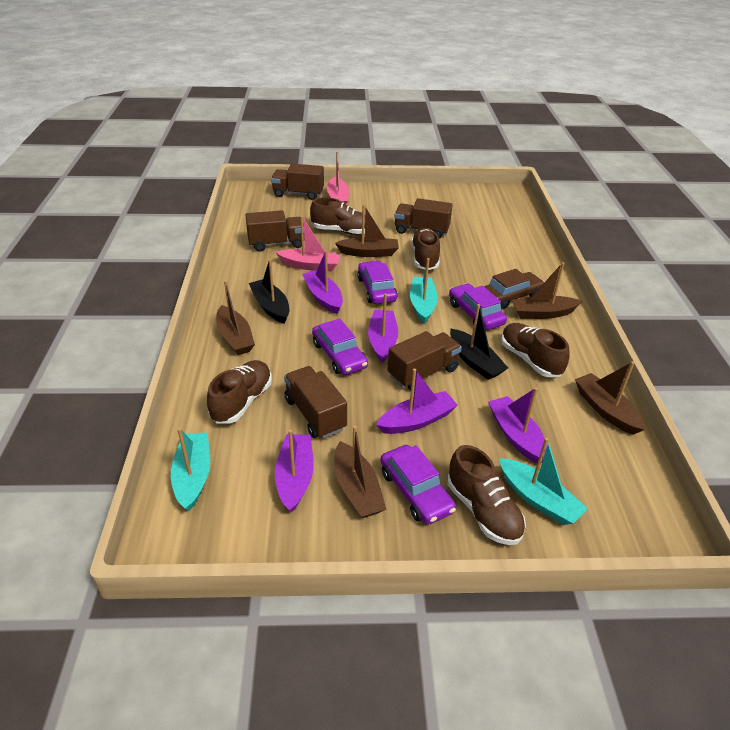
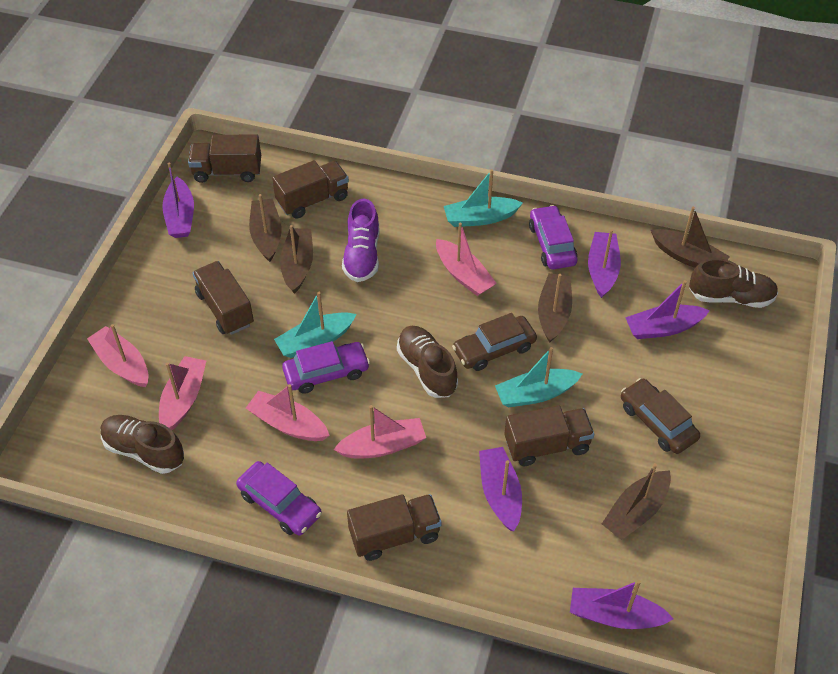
black boat: [249,259,289,324] [450,304,508,380] = 2 -> none = 0
brown car: [484,269,544,309] = 1 -> [452,313,537,371] [621,378,700,454] = 2
brown shoe: [207,360,272,424] [310,197,365,235] [411,228,440,270] [447,445,526,545] [501,323,570,377] = 5 -> [101,415,184,474] [397,326,458,398] [689,258,778,308] = 3
pink boat: [276,216,341,271] [327,151,349,204] = 2 -> [87,324,148,387] [159,356,206,430] [246,384,330,441] [333,405,426,458] [436,223,497,296] = 5
purple car: [312,319,368,375] [357,261,398,304] [380,445,456,525] [449,284,507,330] = 4 -> [236,461,322,536] [282,341,370,394] [529,205,578,269] = 3
purple shoe: none = 0 -> [342,198,379,282] = 1

